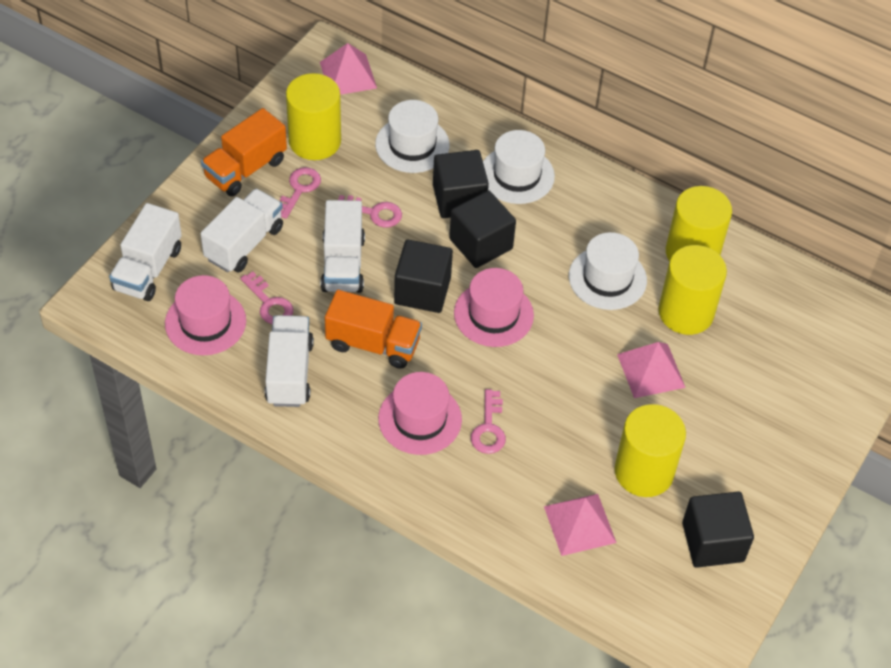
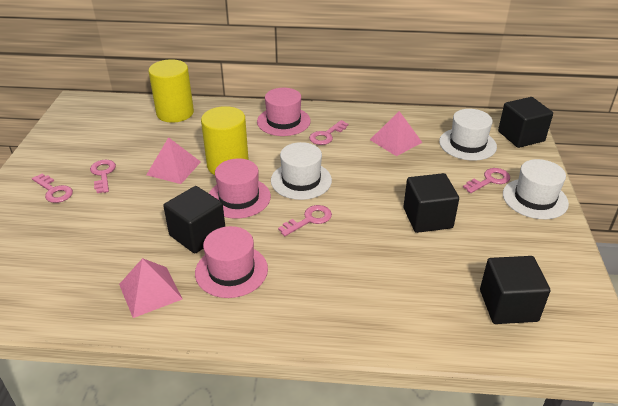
orange truck: [201,108,287,196] [325,290,422,369] = 2 -> none = 0
pink key: [240,272,293,324] [280,167,321,219] [338,195,402,228] [471,389,506,454] = 4 -> [32,174,73,203] [90,160,116,193] [278,205,332,236] [309,120,348,145] [463,168,510,193] = 5
white truck: [109,203,182,301] [201,188,283,272] [265,315,314,407] [321,200,365,293] = 4 -> none = 0
yellow cylinder: [286,73,341,160] [615,404,686,497] [659,245,727,335] [666,186,732,262] = 4 -> [148,59,194,123] [201,106,249,175] = 2

